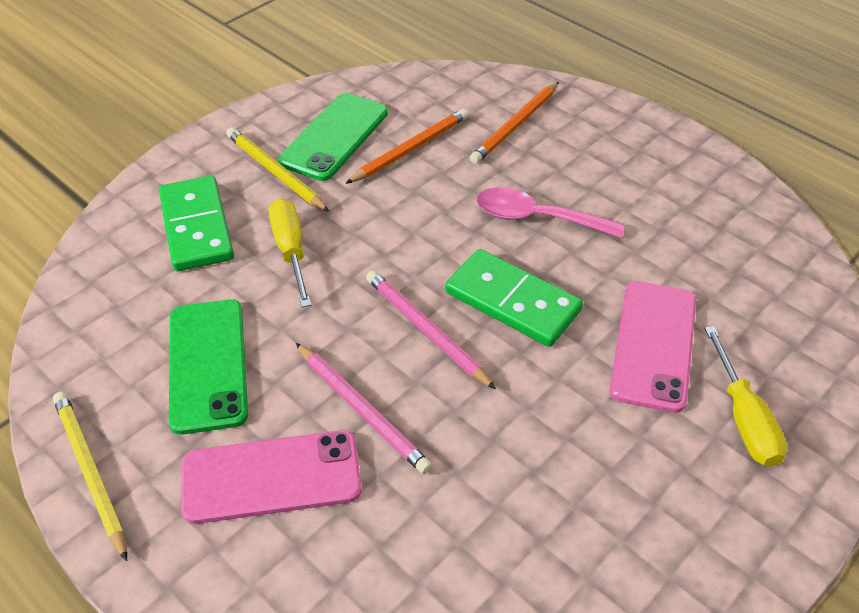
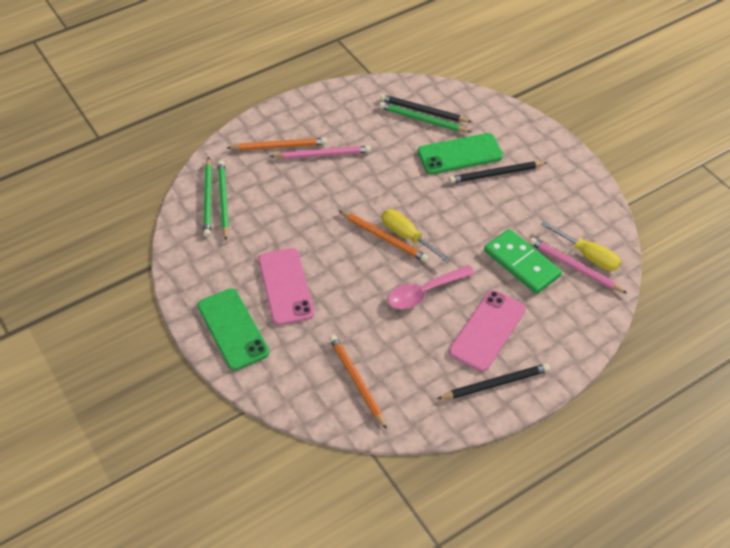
black pencil: none = 0 -> [380,94,472,122] [437,363,550,399] [449,161,548,183] = 3
green domino: [159,176,234,271] [445,249,583,347] = 2 -> [484,229,562,294] = 1
green pencil: none = 0 -> [203,157,212,237] [218,161,229,240] [379,102,471,132] = 3
orange pencil: [345,109,468,184] [470,82,559,164] = 2 -> [227,138,327,150] [329,335,387,429] [338,210,428,262] = 3
yellow pencil: [53,392,127,561] [226,127,330,212] = 2 -> none = 0

